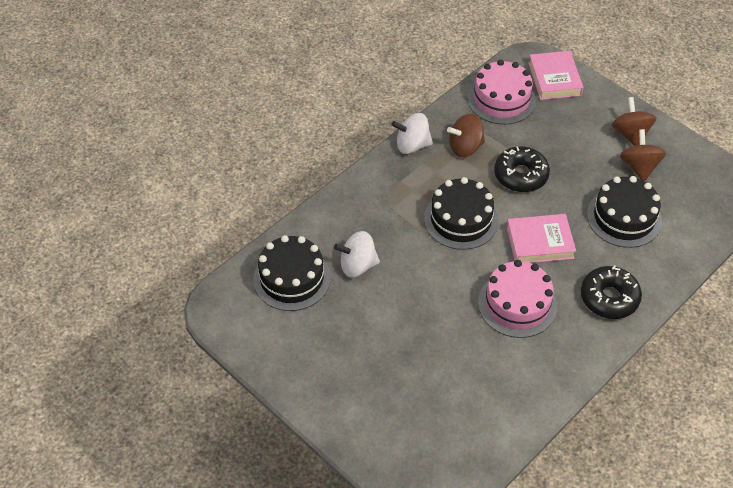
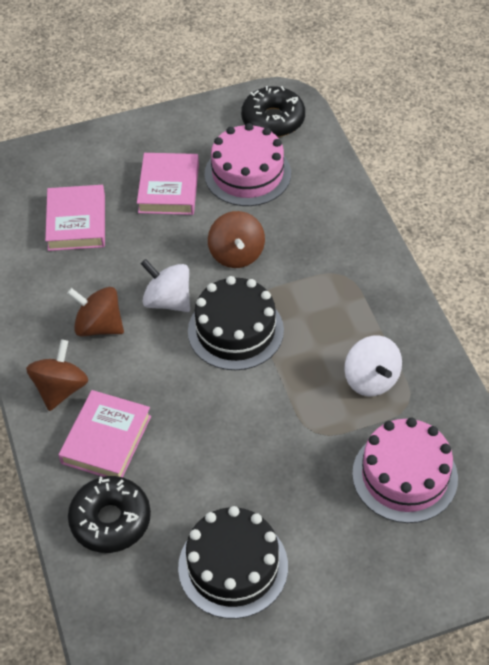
black cake: [253,235,331,311] [424,177,498,250] [587,176,662,248] = 3 -> [178,506,288,619] [188,276,284,370] = 2
pink book: [506,214,576,263] [528,51,584,100] = 2 -> [45,185,105,251] [59,390,151,477] [137,153,199,215] = 3

